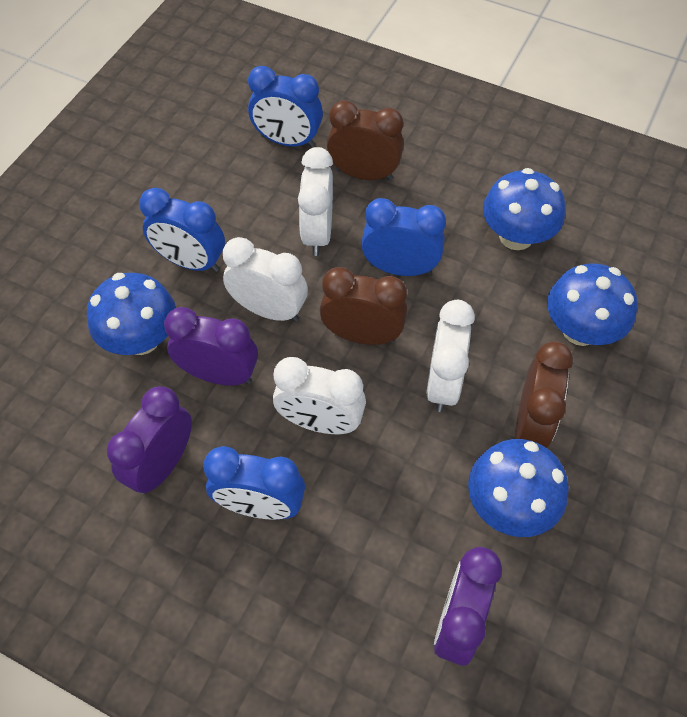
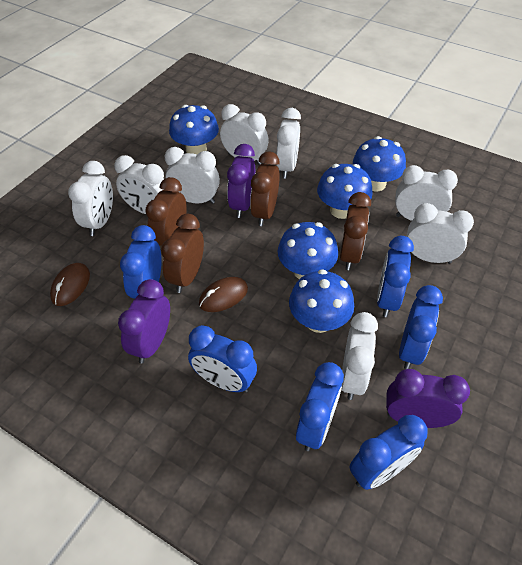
blue clock: [139,188,225,272] [203,446,305,520] [248,66,323,148] [361,198,446,276] = 4 -> [120,225,162,299] [188,325,257,392] [296,362,344,451] [350,415,428,490] [377,236,414,317] [399,285,443,369] = 6
blue mushroom: [87,273,176,355] [468,439,569,537] [483,168,565,250] [547,264,638,346] = 4 -> [169,105,219,154] [278,222,338,279] [289,269,354,333] [317,164,373,219] [353,136,406,191] = 5
brown clock: [320,267,407,345] [327,100,404,180] [515,341,573,448] = 3 -> [145,177,187,246] [161,214,204,293] [250,152,280,226] [340,192,371,270] = 4
brown mouse: none = 0 -> [50,263,90,306] [199,277,248,312] = 2
white clock: [223,237,308,322] [273,357,366,434] [298,147,333,256] [426,300,475,412] = 4 -> [68,161,113,236] [114,155,164,214] [165,147,220,204] [220,104,269,165] [276,108,301,179] [341,312,378,400] [395,165,458,221] [407,203,474,264] = 8

